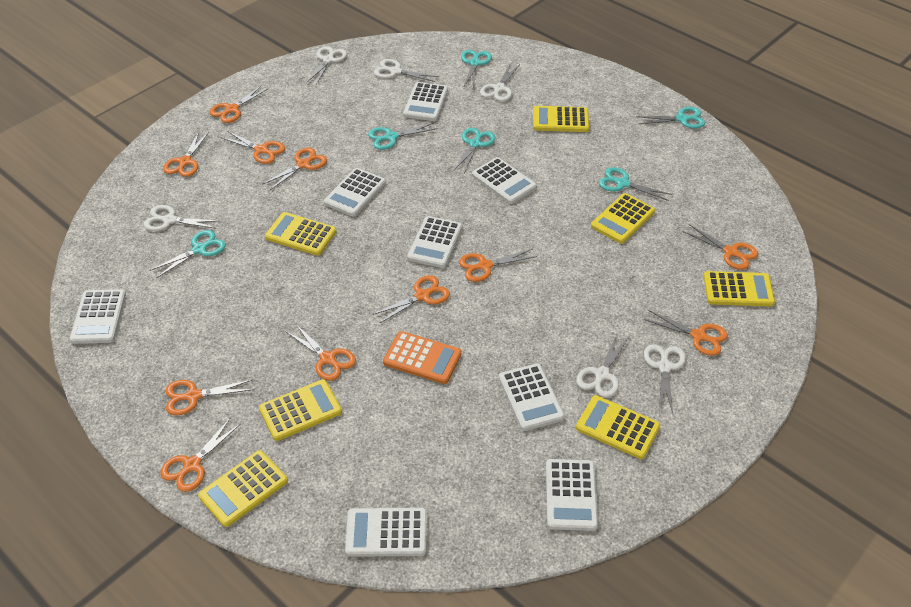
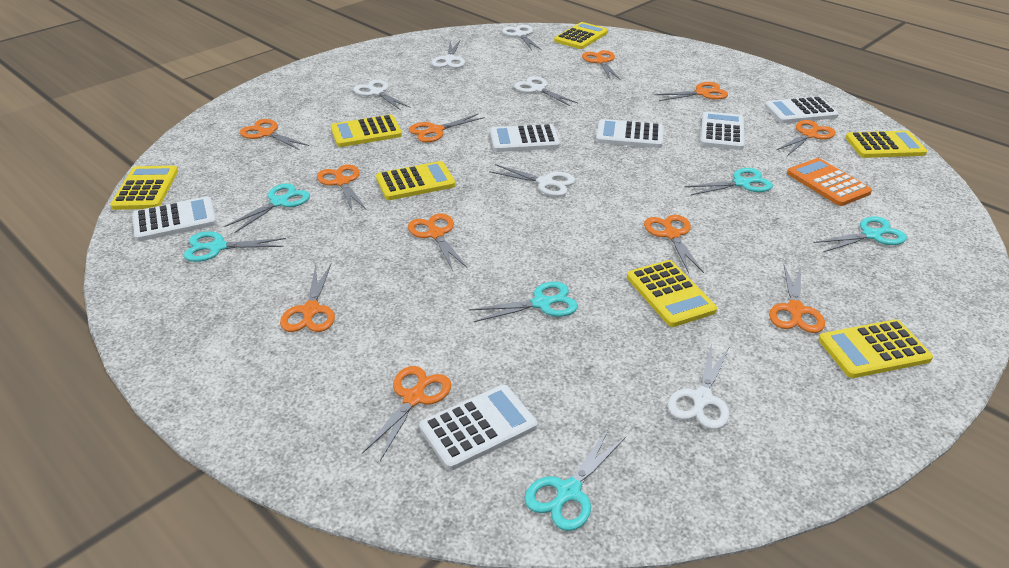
white calculator: [70,289,126,344] [324,168,386,217] [345,508,427,557] [403,82,448,121] [407,216,462,268] [472,157,537,204] [499,363,565,431] [546,459,598,531] = 8 -> [132,196,217,241] [419,385,537,470] [490,124,560,152] [596,119,663,148] [700,111,744,150] [764,96,839,123] = 6

